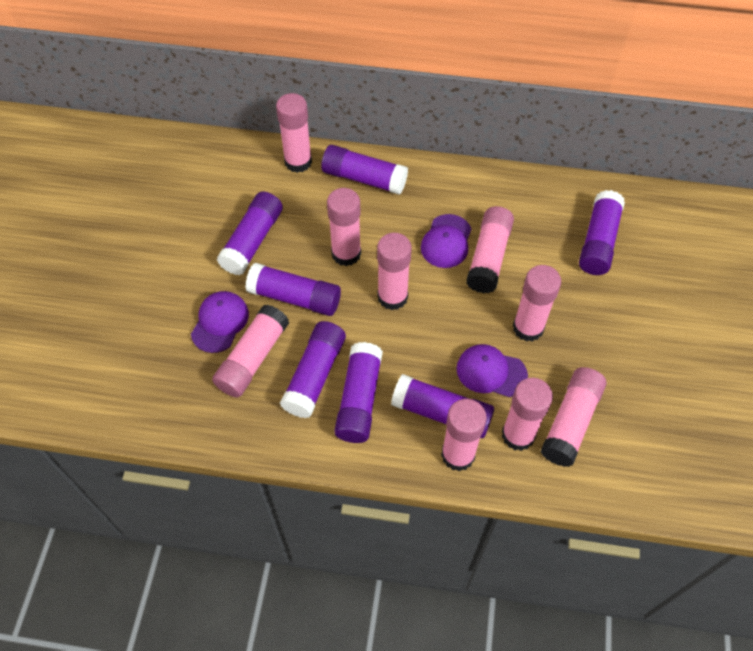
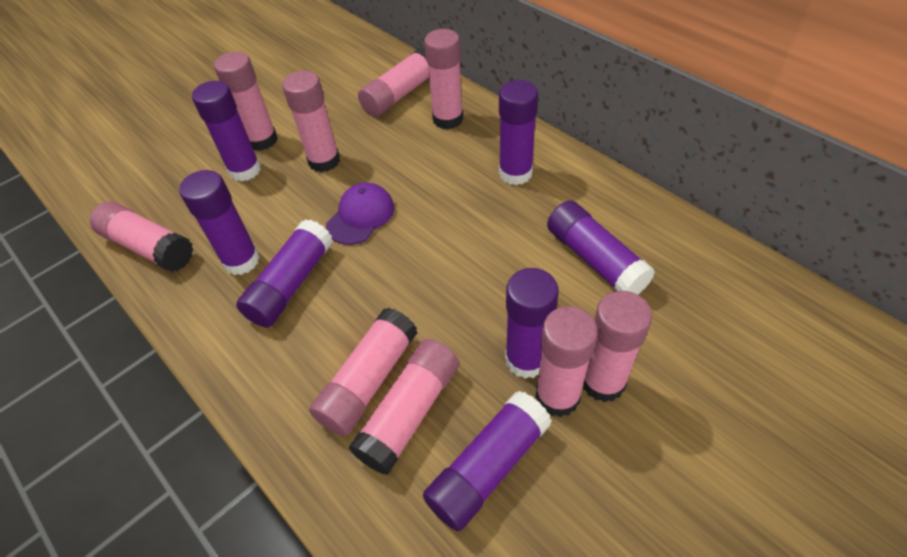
purple cap: [191,291,249,353] [421,214,471,268] [456,344,528,397] = 3 -> [326,182,394,245] = 1

